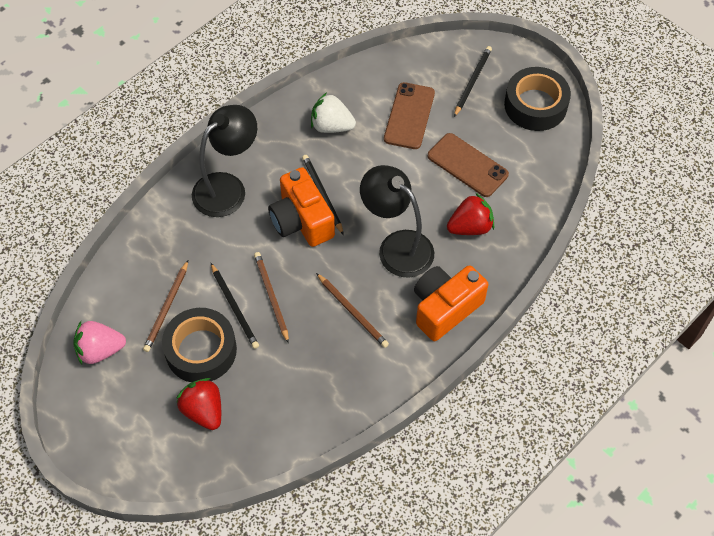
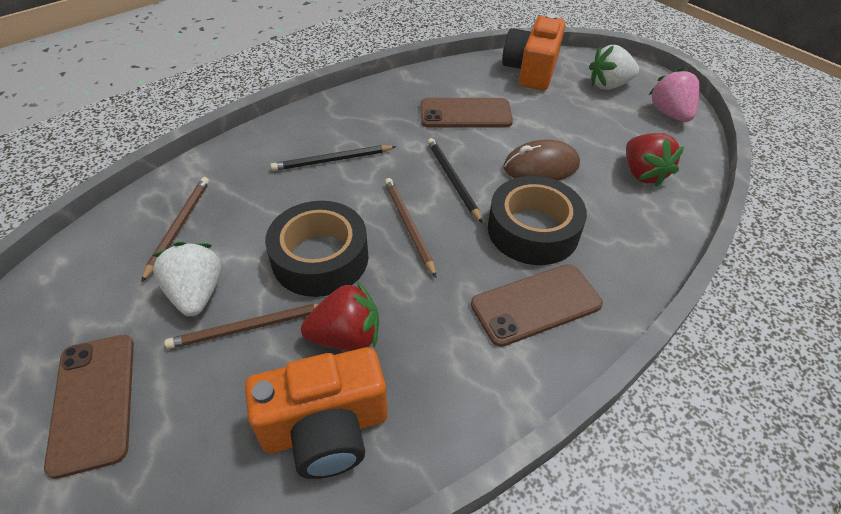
black lamp: [192,105,257,217] [360,165,434,278] = 2 -> none = 0
black pencil: [211,263,259,349] [302,155,344,235] [454,46,492,117] = 3 -> [270,145,396,171] [428,138,482,223] = 2
brown mouse: none = 0 -> [503,140,580,181] = 1
brown phone: [384,82,435,149] [428,133,509,197] = 2 -> [44,335,134,479] [421,98,513,128] [471,264,603,347] = 3
white strawberry: [311,92,356,133] = 1 -> [153,242,221,316] [589,45,639,90] = 2

